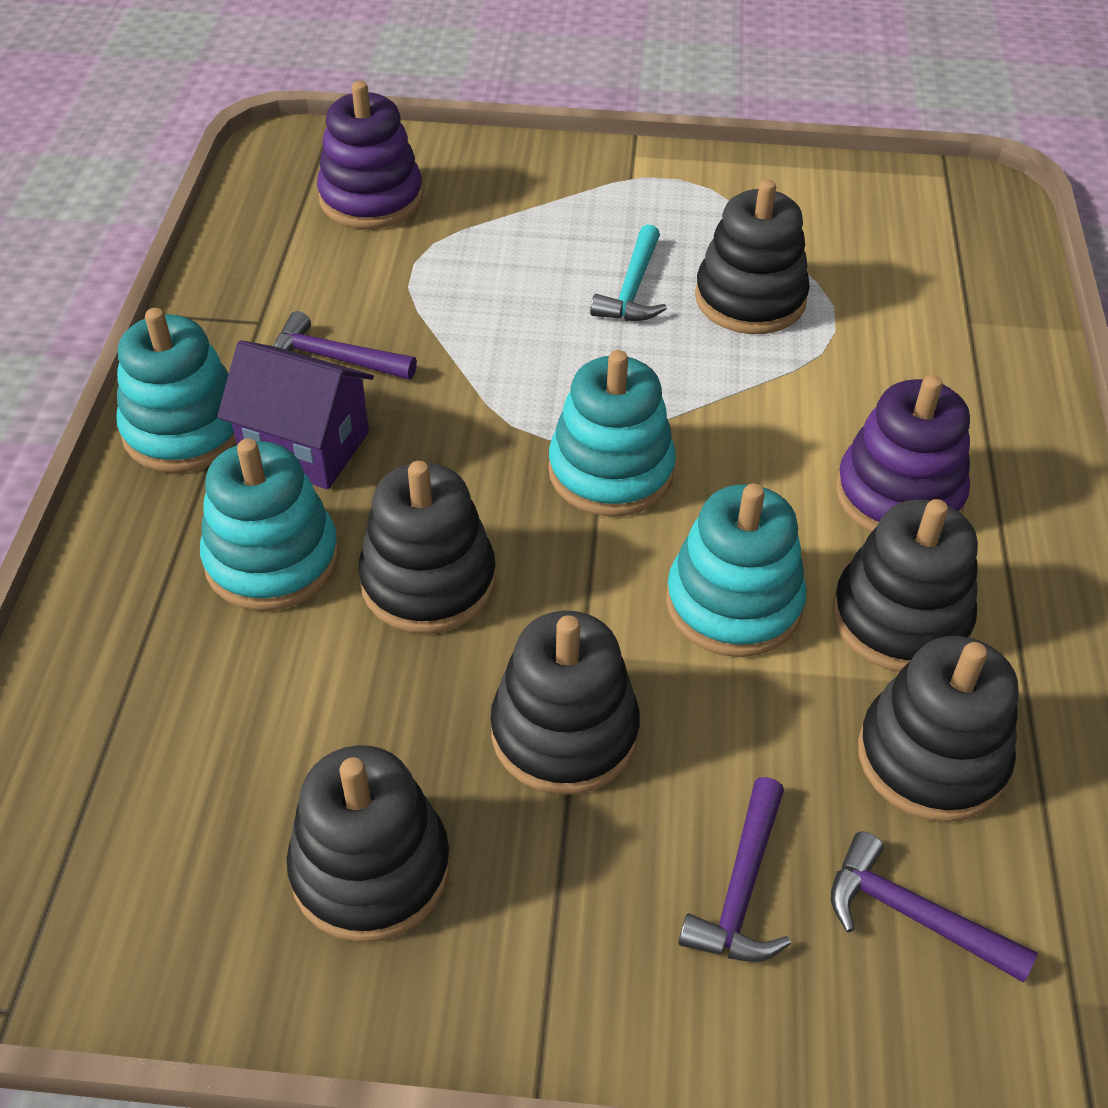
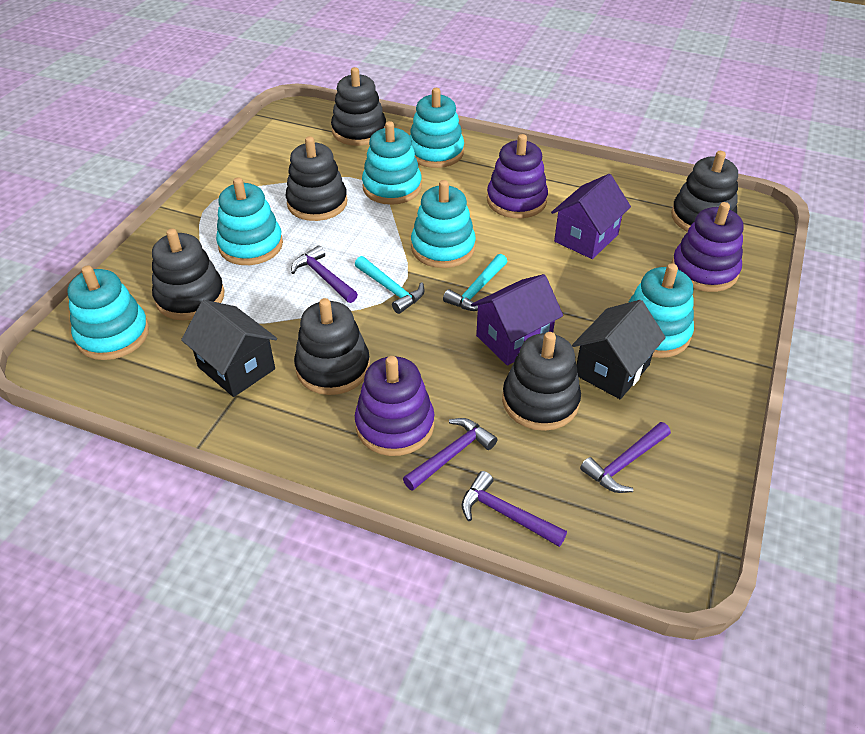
black house: none = 0 -> [181,300,277,397] [572,300,666,399] = 2
purple hammer: [273,311,417,380] [678,777,791,962] [831,831,1038,983] = 3 -> [291,245,358,303] [403,418,498,491] [462,471,567,547] [580,422,671,493] = 4
purple house: [217,340,374,489] = 1 -> [471,274,563,365] [551,174,631,259] = 2
purple stacking toy: [317,81,423,229] [836,375,970,533] = 2 -> [355,356,435,456] [487,134,548,218] [672,202,744,292] = 3
turquoise hammer: [590,224,667,321] = 1 -> [355,256,425,314] [443,254,508,311] = 2
turquoise stacking toy: [116,308,237,473] [200,439,339,611] [548,350,676,517] [666,483,807,657] = 4 -> [68,266,149,360] [216,177,283,265] [362,121,422,205] [410,88,464,168] [411,180,476,268] [628,263,694,358] = 6

